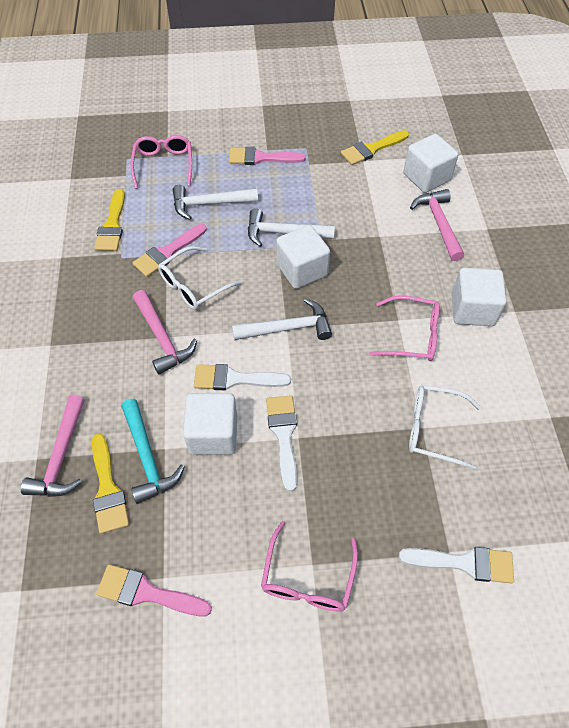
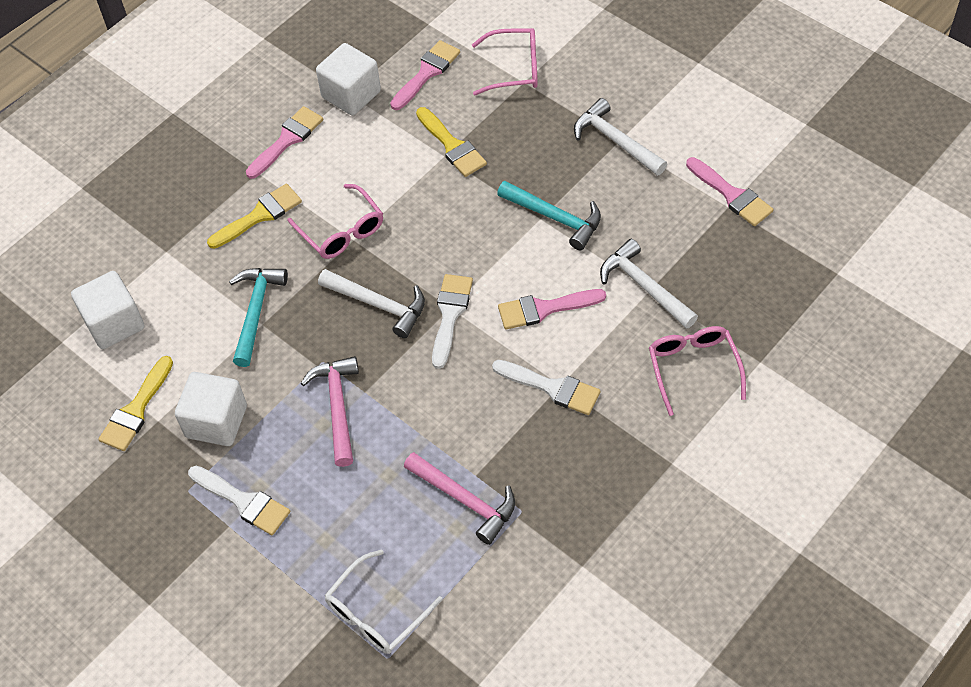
pink brush: [96,564,212,616] [133,224,207,277] [229,147,306,165] = 3 -> [246,106,323,179] [390,40,460,110] [498,289,606,330] [686,157,773,226] = 4
pink hammer: [21,395,85,497] [133,290,197,375] [410,189,464,261] = 3 -> [301,356,359,467] [404,452,515,545] = 2
turquoise hammer: [121,399,185,504] = 1 -> [229,268,288,367] [497,181,601,250] = 2
white cube: [183,393,237,455] [276,225,330,289] [403,134,458,193] [452,268,506,326] = 4 -> [71,271,144,349] [175,372,247,446] [316,43,381,116] = 3
white glasses: [158,246,242,310] [409,385,481,470] = 2 -> [325,549,442,654] = 1

